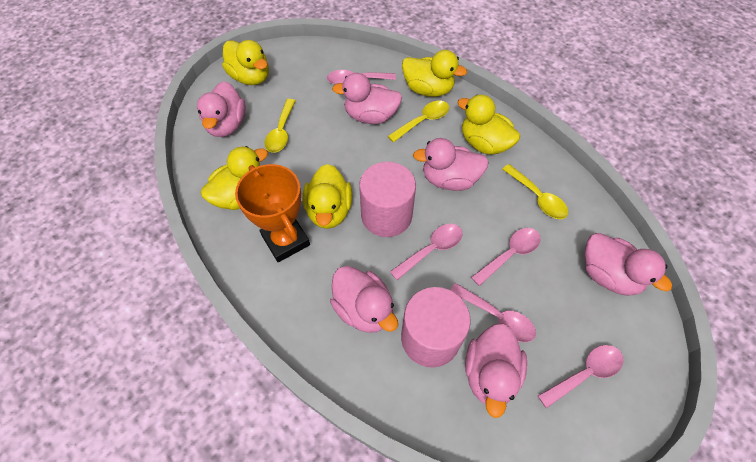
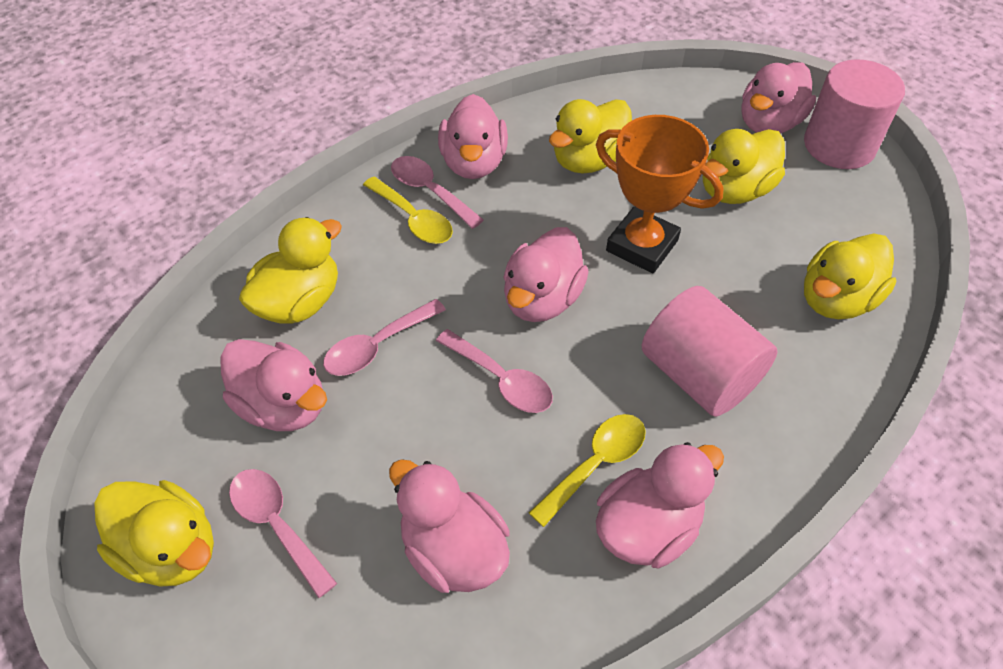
pink spoon: [327,70,396,84] [390,224,463,280] [450,283,536,342] [471,228,541,286] [538,345,624,408] = 5 -> [229,469,337,598] [323,299,446,376] [391,156,484,229] [436,329,553,413] = 4
yellow spoon: [264,99,296,153] [388,101,449,142] [502,164,568,219] = 3 -> [363,177,453,244] [529,414,646,527] = 2

